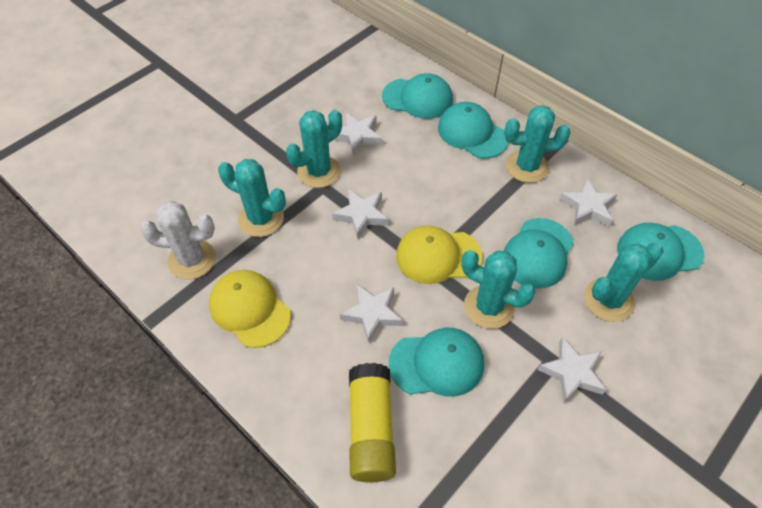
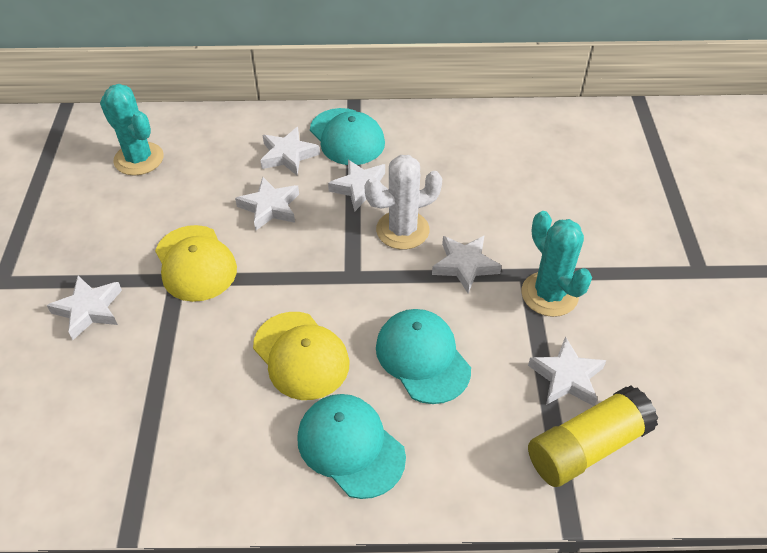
turquoise cactus: [218,159,286,237] [286,110,342,188] [461,250,536,329] [504,105,571,183] [584,242,663,322] = 5 -> [100,84,164,176] [521,211,592,317] = 2
turquoise cap: [382,73,453,119] [389,328,484,397] [438,102,508,159] [504,218,574,289] [617,223,704,281] = 5 -> [297,394,406,499] [310,108,385,165] [376,309,471,404] = 3
white star: [332,189,389,239] [334,113,382,156] [340,284,403,343] [538,337,606,403] [559,179,618,226] = 5 -> [47,276,122,340] [235,177,299,231] [260,127,320,176] [328,160,388,212] [432,236,502,293] [528,336,607,406] = 6

